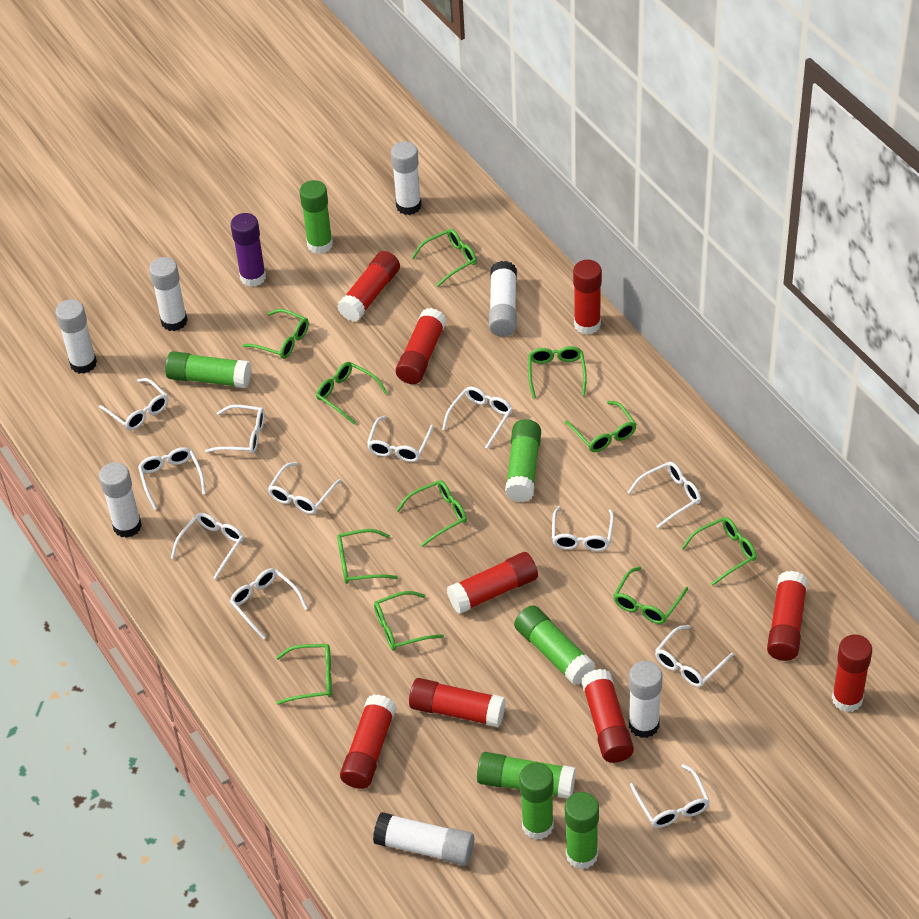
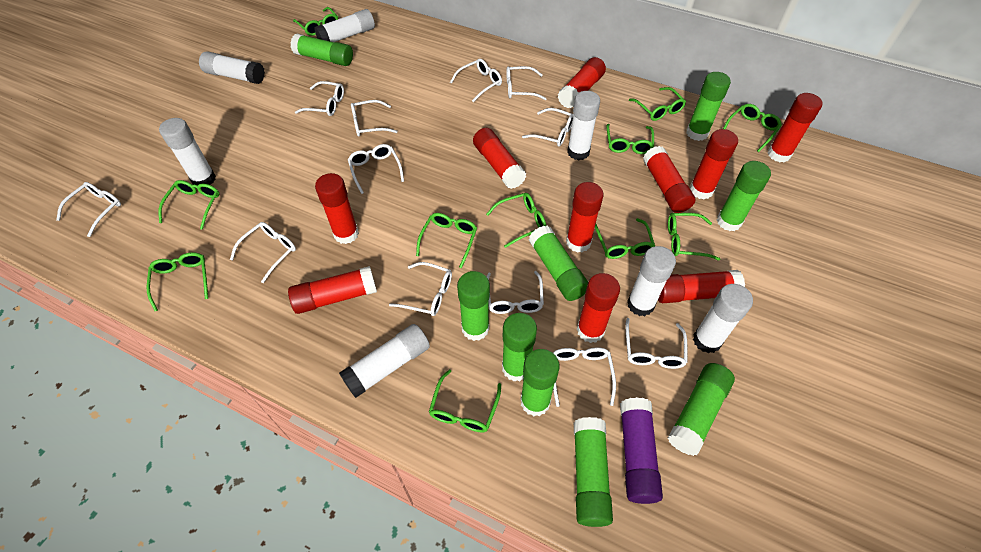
green glue stick: [165,351,251,388] [299,180,333,254] [477,752,576,799] [505,419,541,502] [514,605,595,685] [519,762,554,840] [565,792,599,869] = 7 -> [291,34,353,66] [457,271,490,341] [502,313,537,382] [520,349,560,416] [529,225,588,301] [574,417,613,527] [668,363,735,456] [686,72,731,141] [717,161,771,231] = 9
red glue stick: [337,251,400,322] [340,694,396,789] [396,308,446,384] [409,678,506,728] [447,552,538,614] [573,260,602,335] [581,669,634,763] [767,571,808,661] [832,634,872,712] = 9 -> [288,266,377,314] [315,173,359,244] [473,128,526,189] [557,57,606,108] [566,182,604,253] [577,273,620,343] [643,146,695,213] [658,270,745,303] [690,129,738,199] [768,93,822,162] = 10

